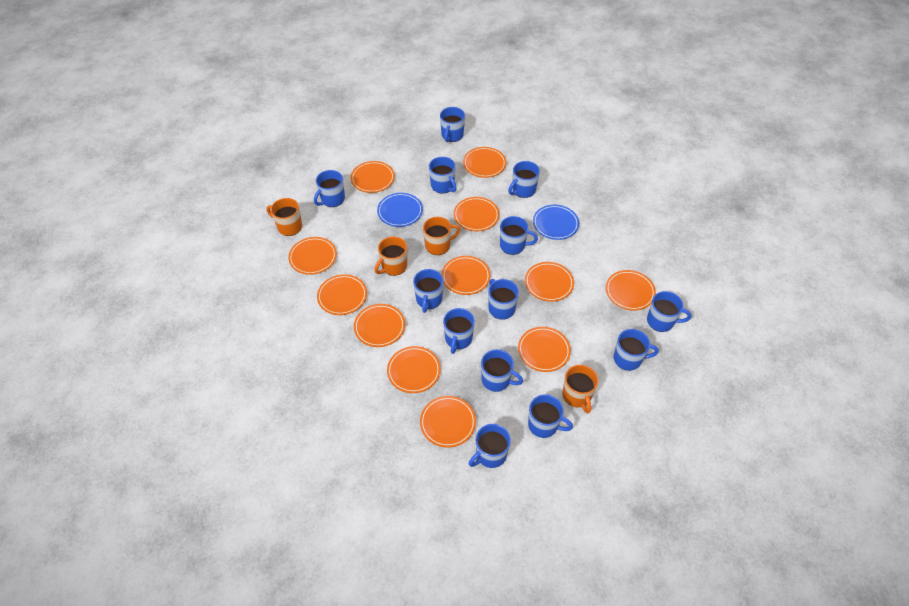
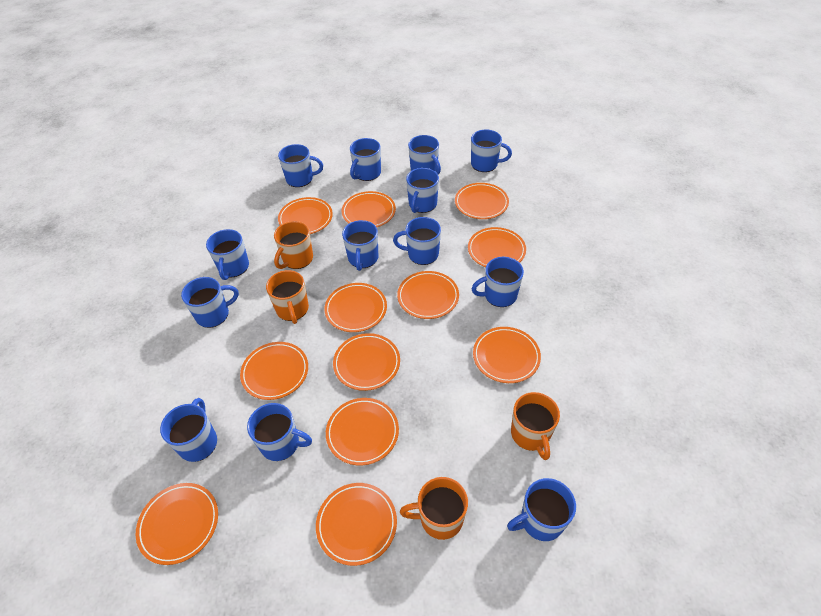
blue plate: [377,193,423,227] [533,205,579,240] = 2 -> none = 0

